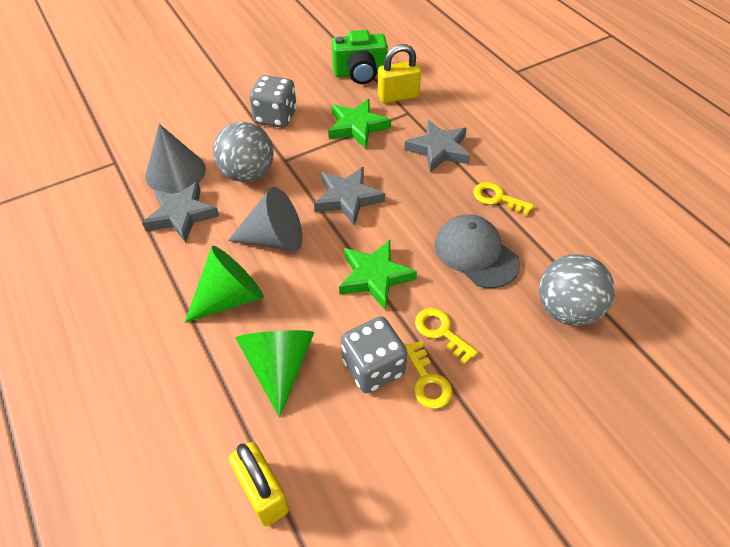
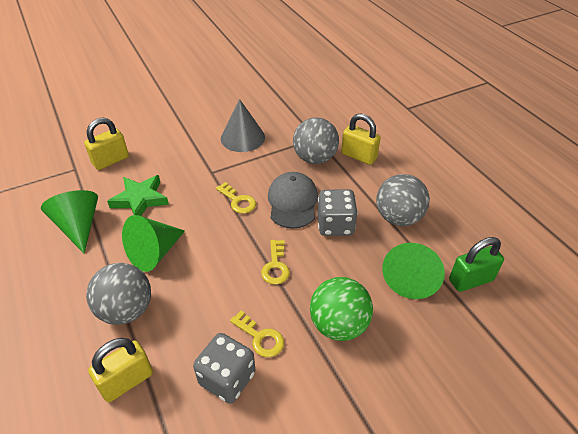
green ball: none = 0 -> [310,277,373,341] = 1
green camera: [332,30,388,84] = 1 -> none = 0
green cone: [185,246,264,323] [235,330,314,417] = 2 -> [41,190,98,253] [122,215,185,272] [382,243,445,299] = 3
green padlock: none = 0 -> [449,237,504,292] = 1
green star: [328,99,391,148] [339,240,417,310] = 2 -> [107,175,169,216] = 1
grey ball: [213,122,274,182] [539,254,615,326] = 2 -> [86,263,151,325] [293,117,339,164] [376,174,430,226] = 3
grey cone: [145,124,206,194] [228,187,302,251] = 2 -> [221,99,265,152] = 1
grey star: [142,181,219,243] [314,167,385,226] [404,120,470,173] = 3 -> none = 0
yellow padlock: [228,442,289,526] [378,44,421,103] = 2 -> [84,118,129,170] [88,338,153,402] [341,113,381,165] = 3

